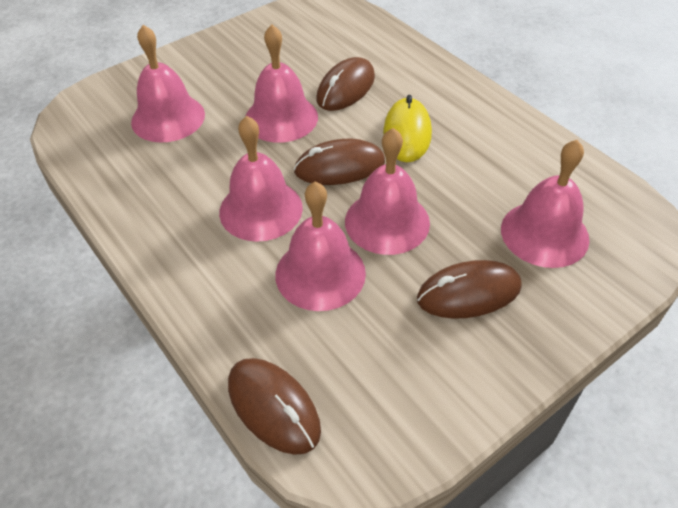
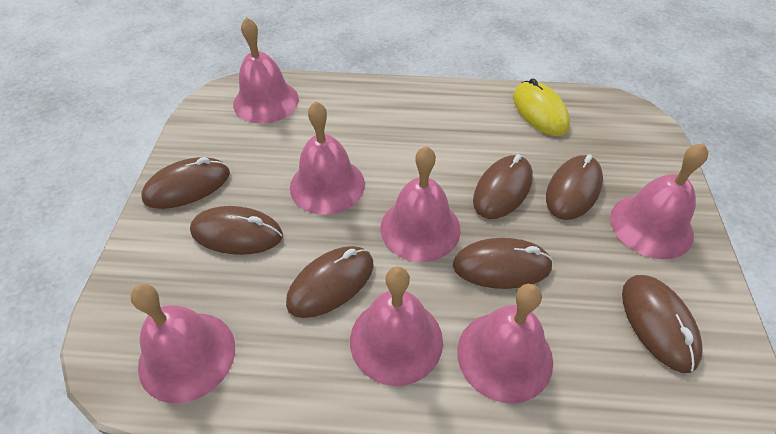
brown mouse: [228,358,321,455] [294,139,385,185] [317,57,375,111] [417,260,522,319] = 4 -> [141,157,230,209] [190,206,283,255] [286,246,374,318] [453,238,553,289] [473,154,533,219] [546,154,603,220] [622,275,703,373] = 7
pink bell: [131,25,205,143] [219,116,303,242] [245,25,318,143] [275,182,366,311] [345,128,430,255] [501,140,590,268] = 6 -> [131,284,235,403] [233,17,299,124] [290,101,365,215] [350,267,443,386] [380,146,461,262] [457,284,553,403] [610,143,708,259] = 7

